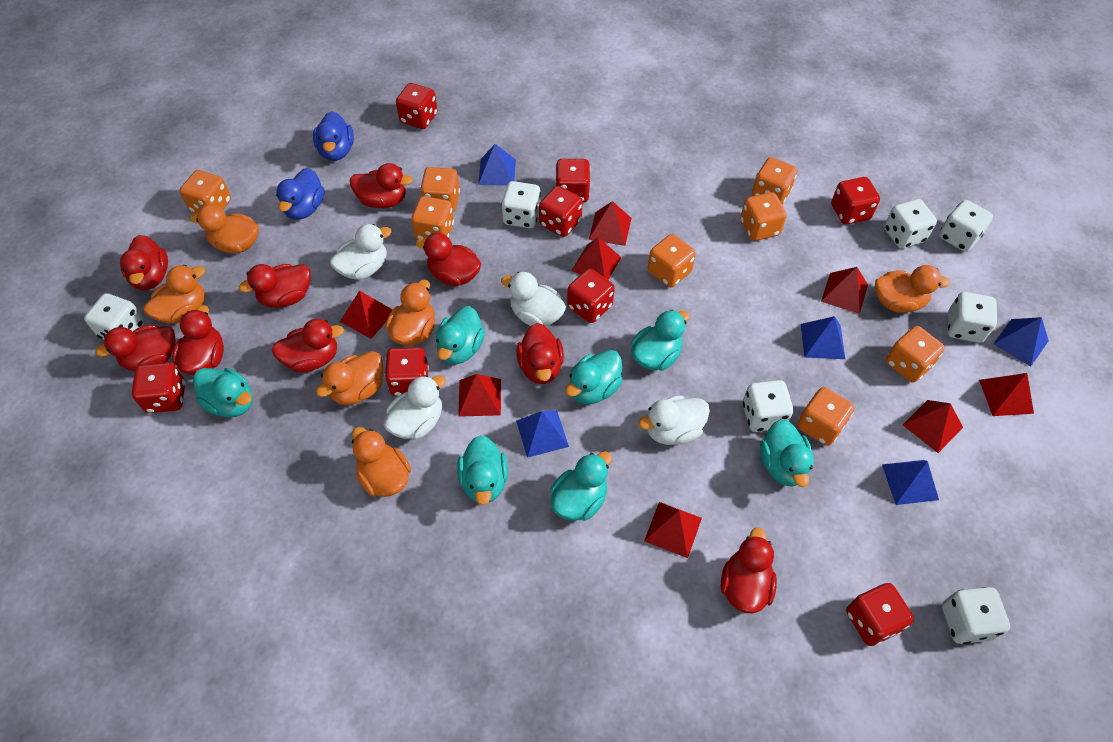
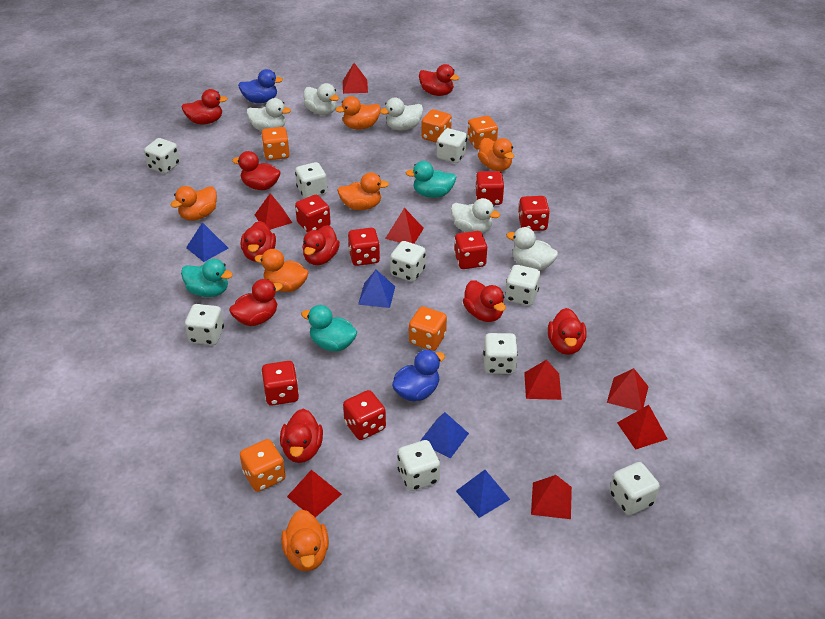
blue pyramid: [478,144,516,186] [516,410,569,458] [801,316,845,359] [882,460,939,505] [993,317,1049,366] = 5 -> [186,222,228,262] [358,270,395,308] [420,412,469,458] [456,470,510,518] = 4
orange dice: [179,170,231,213] [411,196,454,240] [420,167,460,212] [648,234,696,287] [740,192,787,241] [752,157,797,204] [797,387,855,446] [886,326,945,383] = 8 -> [240,439,286,492] [261,127,290,160] [409,306,447,351] [421,109,452,143] [467,116,498,150] = 5
red dice: [132,362,185,413] [385,347,429,396] [396,83,438,129] [539,186,583,237] [555,159,590,203] [567,268,615,323] [831,177,880,225] [846,583,914,646] = 8 -> [261,361,299,406] [295,195,331,233] [343,390,386,440] [348,228,380,266] [454,231,487,269] [475,171,504,205] [518,196,550,231] = 7
turquoise duck: [193,368,253,418] [436,306,485,365] [457,435,508,505] [550,451,612,521] [565,350,623,404] [631,310,689,371] [760,419,814,487] = 7 -> [181,259,233,297] [301,305,357,351] [405,161,456,198] = 3
white dice: [84,293,145,339] [501,181,541,228] [743,380,793,432] [884,199,937,249] [939,200,993,252] [942,587,1010,644] [948,292,997,343] = 7 -> [144,138,180,174] [185,304,224,345] [295,162,327,198] [390,241,426,282] [397,440,440,491] [437,128,467,163] [483,333,518,374] [505,265,540,306] [610,462,660,515] = 9
white duck: [330,224,392,280] [384,375,446,439] [501,272,566,326] [639,396,710,445] = 4 -> [247,98,291,131] [304,83,339,115] [380,98,423,131] [451,198,500,233] [506,227,558,271] = 5

